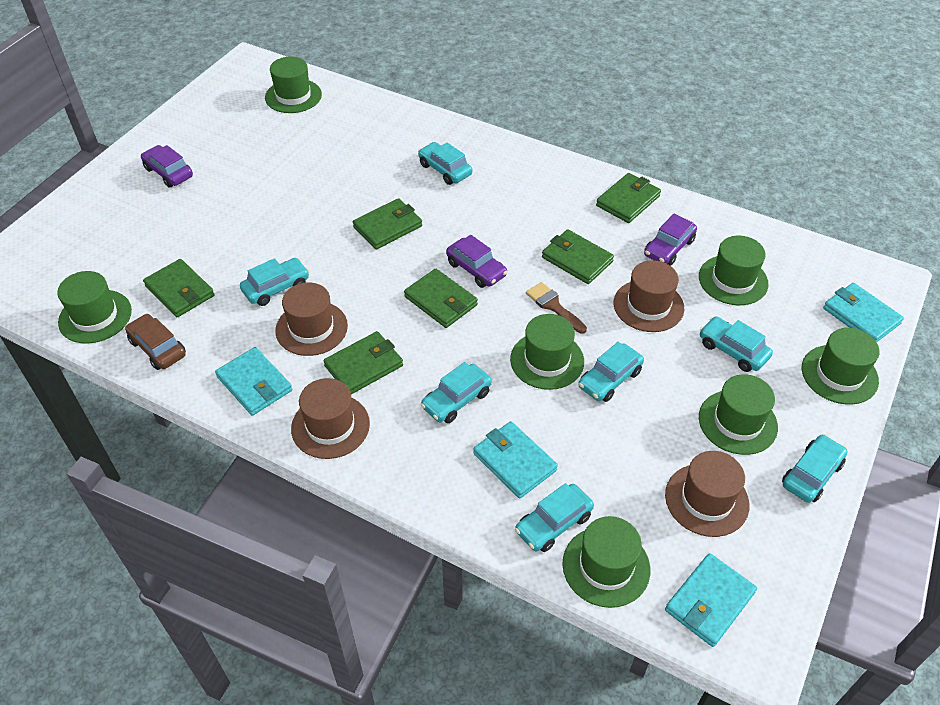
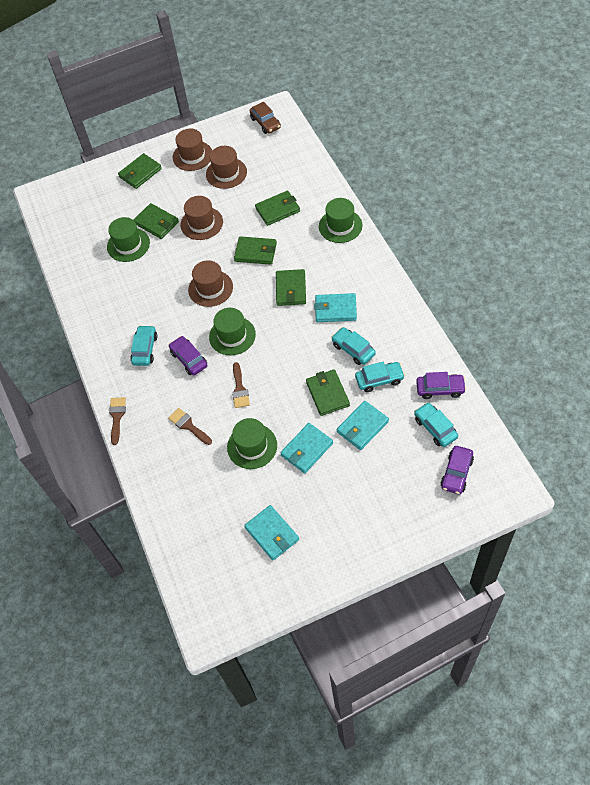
brown brush: [526,282,587,334] = 1 -> [109,397,126,445] [168,408,212,445] [232,362,250,408] = 3
green hat: [57,271,132,344] [265,57,322,113] [510,314,584,390] [562,516,650,608] [699,235,769,305] [699,374,778,455] [802,328,880,405] = 7 -> [107,217,150,262] [209,308,256,355] [227,418,277,469] [319,198,363,243] = 4
turquoise car: [240,258,309,306] [418,142,472,185] [421,362,492,423] [515,483,594,552] [578,342,644,402] [700,316,773,372] [782,434,848,503] = 7 -> [130,325,158,366] [331,327,376,365] [355,362,405,392] [414,402,458,447] = 4

